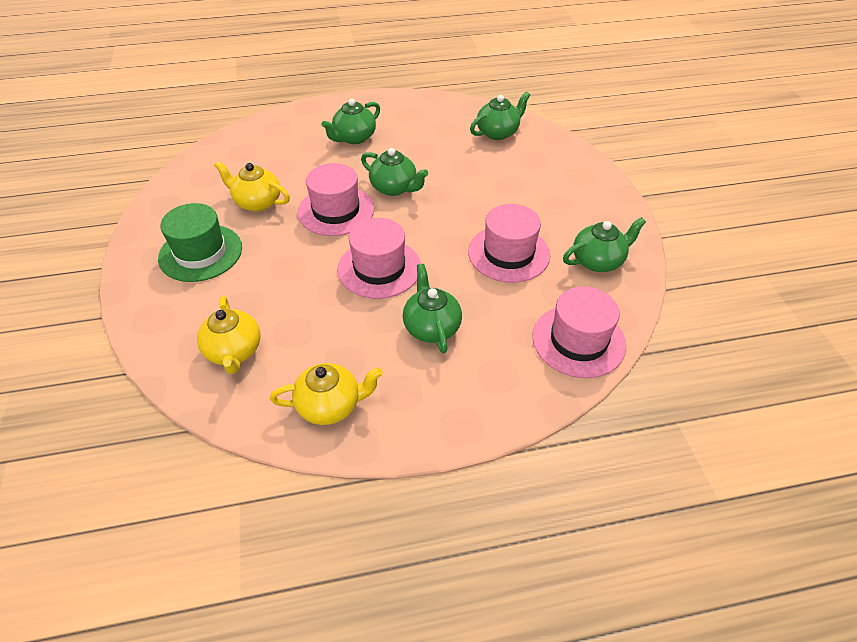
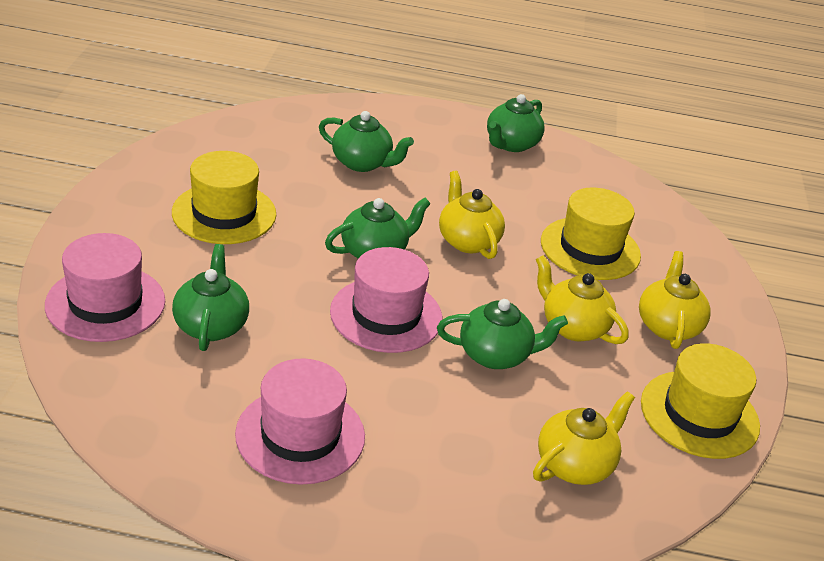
green hat: [158,203,242,282] = 1 -> none = 0
pink hat: [297,163,374,236] [337,218,421,299] [468,204,550,283] [532,287,626,378] = 4 -> [45,233,165,342] [235,358,365,485] [330,247,442,353] = 3
yellow hat: none = 0 -> [172,151,276,244] [541,187,641,280] [641,343,760,459] = 3
yellow teapot: [197,296,260,374] [214,161,290,212] [270,363,383,425] = 3 -> [439,171,505,259] [533,391,635,485] [536,255,629,344] [639,251,711,349] = 4

